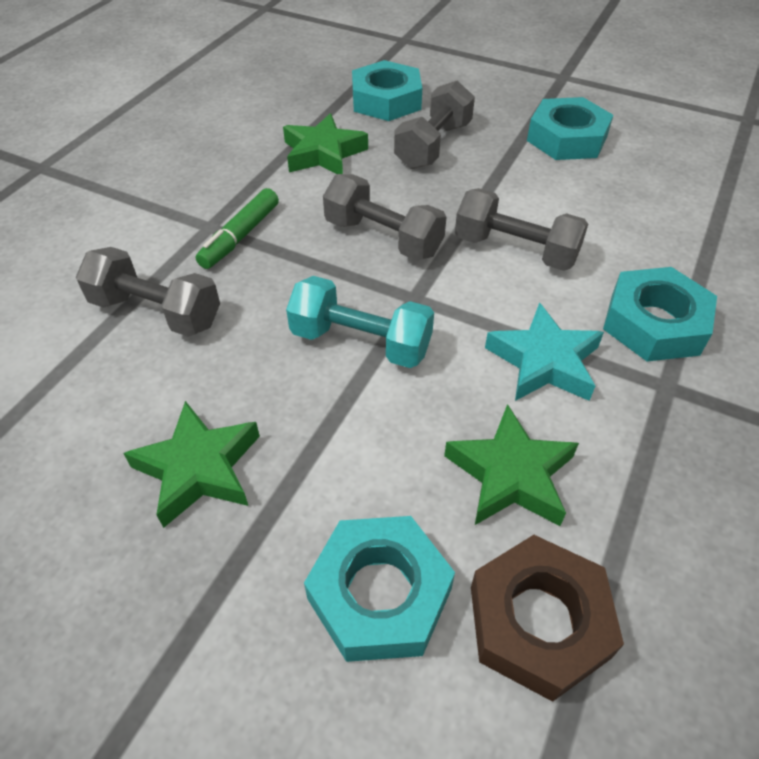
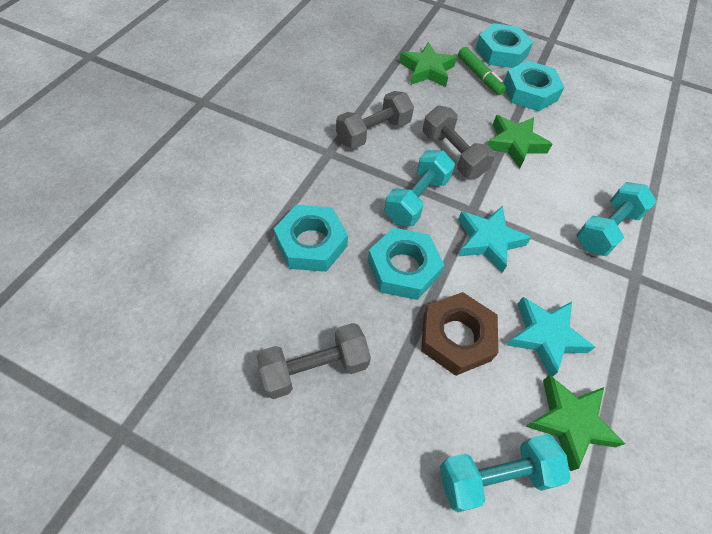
grey dumbbell: [76,247,220,337] [323,174,446,261] [394,81,475,169] [455,188,588,271] = 4 -> [257,323,371,399] [336,91,414,149] [423,106,495,178] = 3
turquoise dumbbell: [286,276,434,368] = 1 -> [384,150,455,226] [440,434,571,512] [576,182,657,256] = 3
turquoise star: [485,303,604,401] = 1 -> [458,206,531,273] [507,297,595,377] = 2

